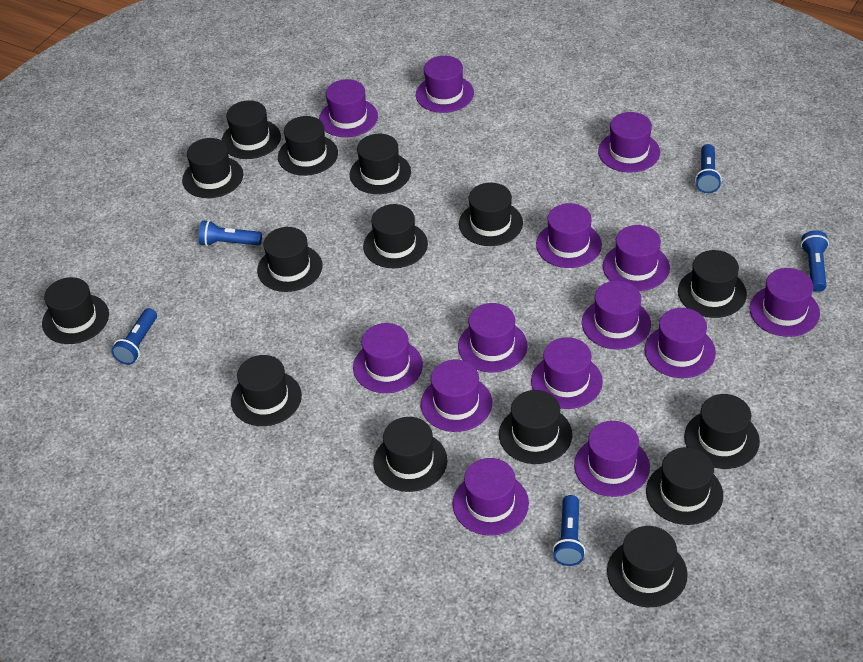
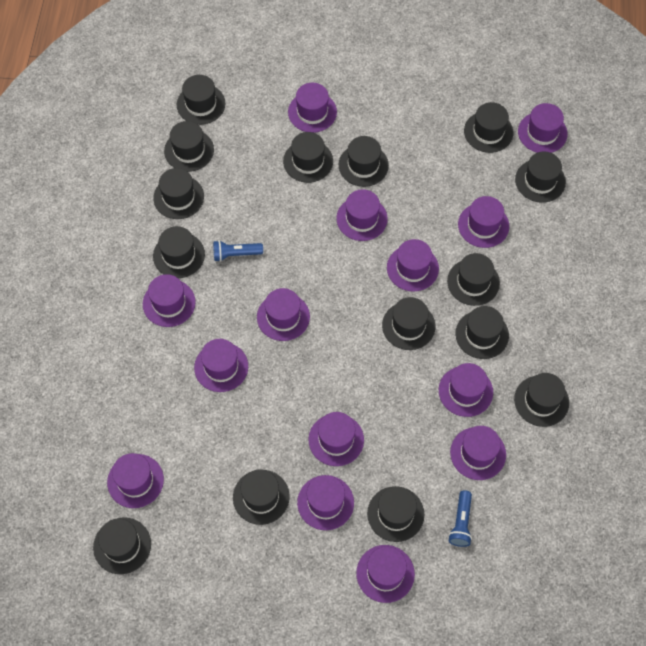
blue flashlight: [111,308,157,365] [199,220,262,246] [553,495,585,566] [695,144,722,193] [801,230,829,292] = 5 -> [213,240,263,262] [448,490,472,547] = 2

